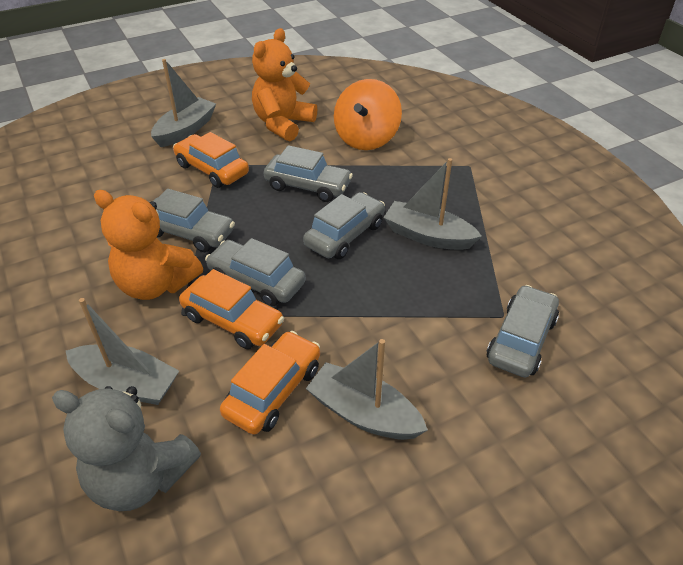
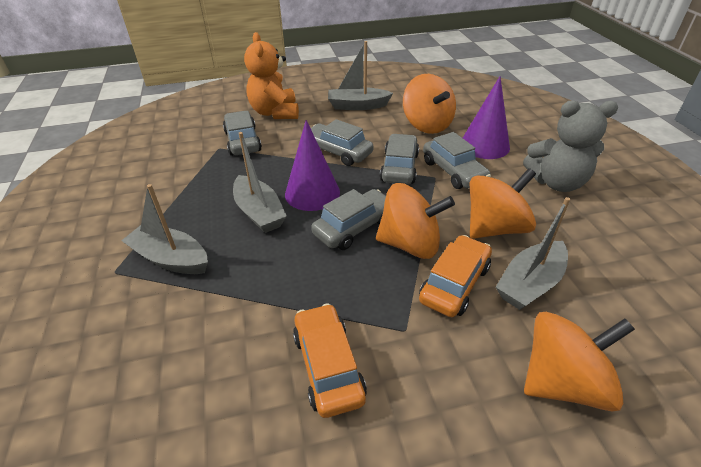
orange car: [173,132,249,188] [179,269,284,349] [220,331,320,435] = 3 -> [293,303,367,418] [419,235,492,317] = 2
orange spinning top: [334,79,402,150] = 1 -> [376,183,455,259] [403,74,456,134] [470,168,536,239] [524,312,635,412] = 4
orange teddy bear: [94,190,203,300] [252,28,317,141] = 2 -> [244,32,299,119] = 1
purple cone: none = 0 -> [285,120,340,211] [463,76,510,159] = 2

